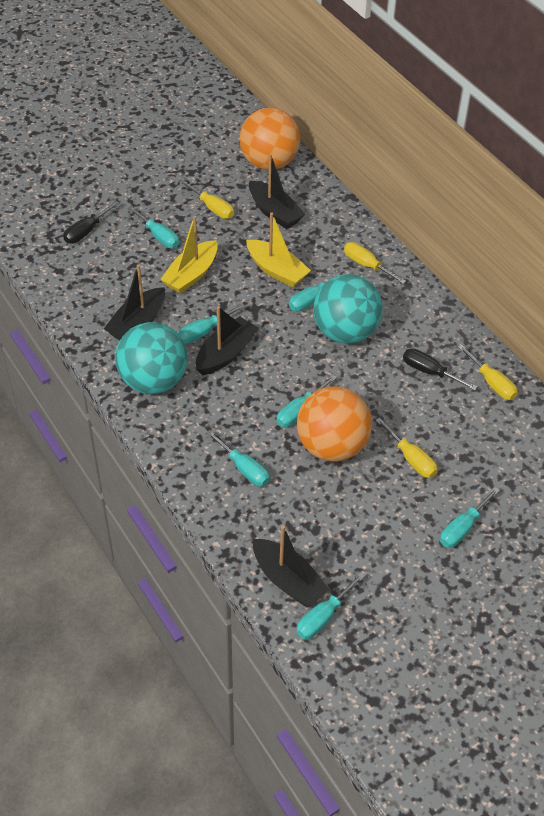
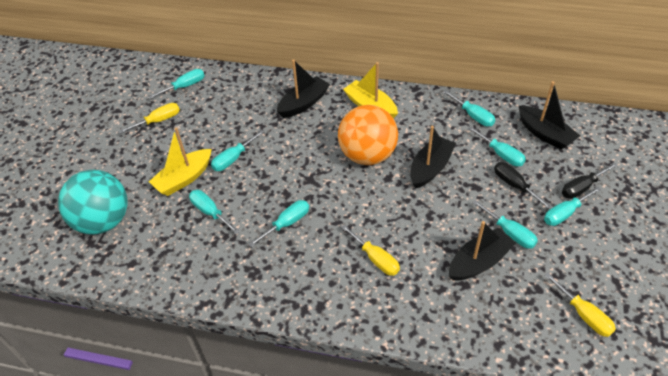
orange ball: [239,108,300,170] [297,386,372,461] = 2 -> [338,105,398,165] = 1
turquoise ball: [115,322,188,394] [313,274,383,344] = 2 -> [58,170,128,235] = 1
turquoise screwdriver: [128,206,179,248] [178,303,246,344] [206,430,270,486] [276,375,337,427] [289,271,350,311] [297,572,365,639] [440,487,500,548] = 7 -> [148,69,205,99] [189,190,240,234] [211,130,264,171] [248,200,309,247] [443,90,495,127] [468,126,526,166] [472,200,538,249] [544,186,601,226] = 8
yellow screwdriver: [180,180,234,219] [344,242,406,284] [375,418,437,478] [458,344,518,400] = 4 -> [118,103,180,134] [341,224,400,276] [544,273,616,337] = 3

